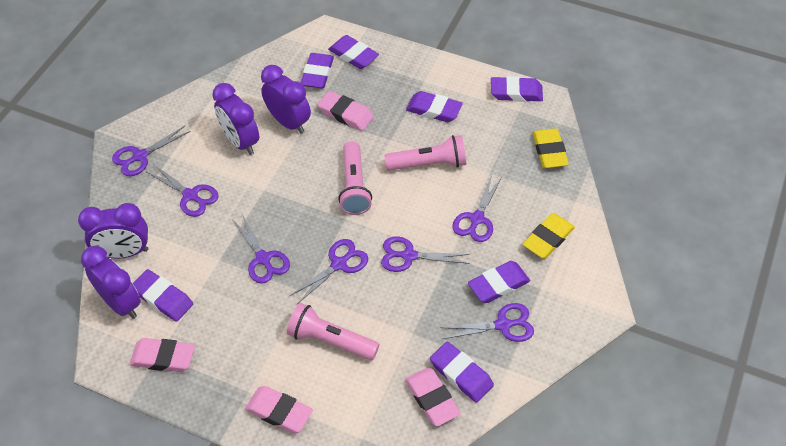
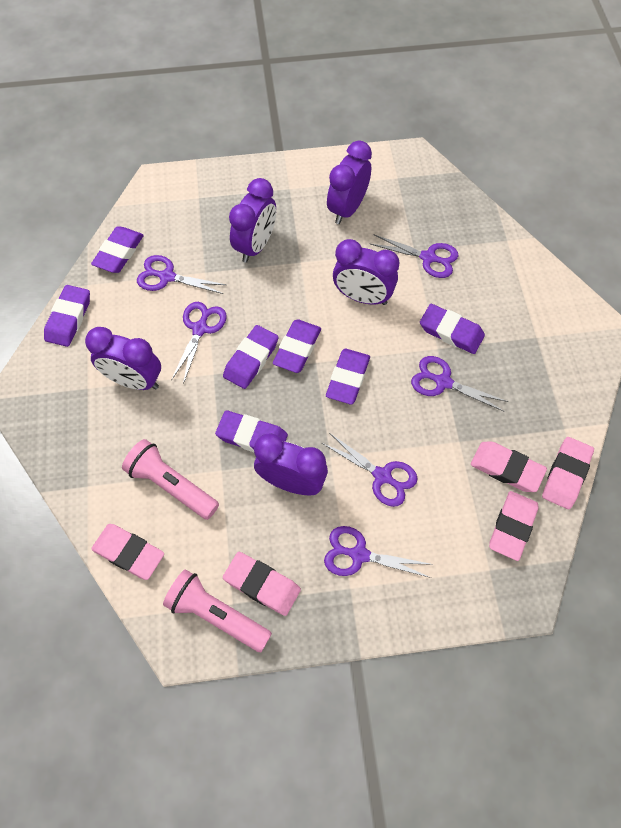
pink eraser: [129,338,195,372] [245,386,313,433] [318,91,374,131] [405,367,461,426] = 4 -> [91,524,164,580] [223,552,301,616] [471,441,547,492] [489,491,538,561] [542,437,594,509] = 5
pink flashlight: [287,303,379,360] [338,141,372,215] [384,135,466,171] = 3 -> [122,439,219,520] [163,569,272,652] = 2
purple clock: [78,203,149,259] [81,246,141,319] [212,83,259,155] [261,65,311,134] = 4 -> [85,327,161,390] [229,178,276,263] [254,433,328,495] [327,141,372,224] [333,239,400,305] = 5
purple scissors: [112,126,191,176] [147,164,219,217] [232,215,290,284] [290,239,368,304] [381,236,470,272] [440,303,534,342] [452,175,502,242] = 7 -> [137,255,226,294] [171,302,227,384] [322,433,418,507] [324,526,433,578] [371,234,458,278] [411,356,509,412] = 6
yellow eraser: [523,213,575,258] [533,128,569,168] = 2 -> none = 0

